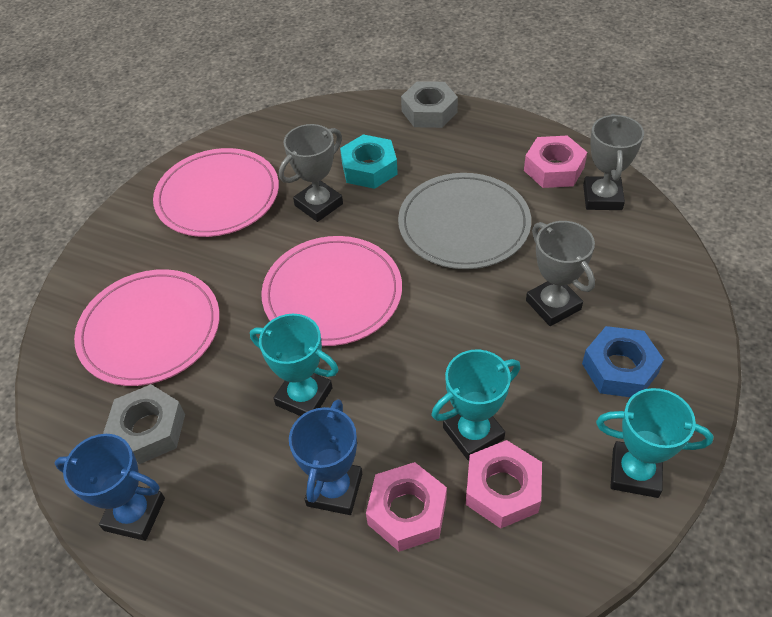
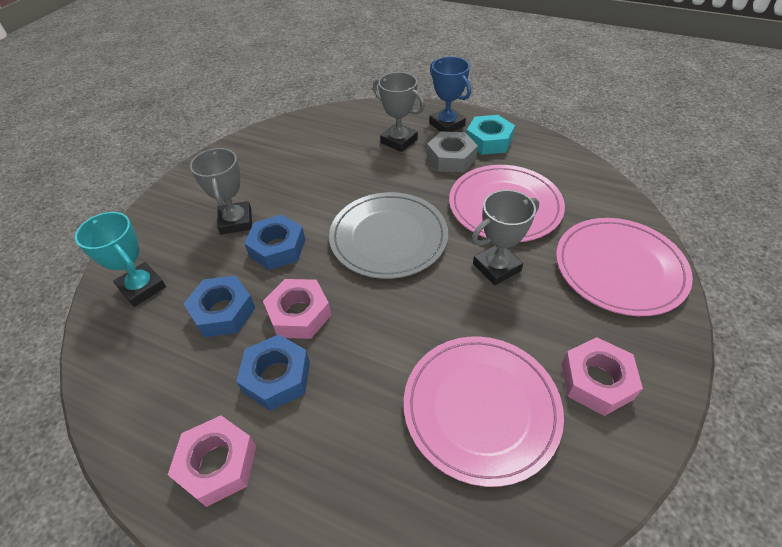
blue nut: [582,326,664,397] = 1 -> [183,275,255,337] [236,334,310,411] [244,214,305,270] = 3
blue trophy: [54,434,165,541] [289,399,362,515] = 2 -> [429,56,471,132] = 1
grey nut: [103,384,185,464] [401,81,458,128] = 2 -> [427,132,478,172] = 1
turquoise trophy: [250,314,339,416] [432,350,520,461] [596,388,713,498] = 3 -> [75,212,166,307] = 1

